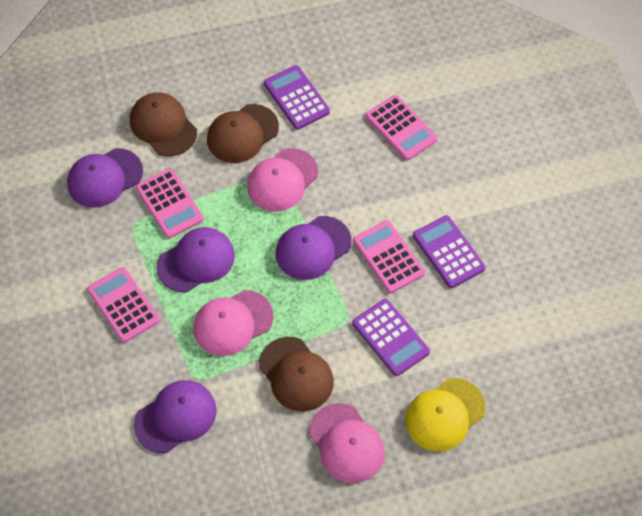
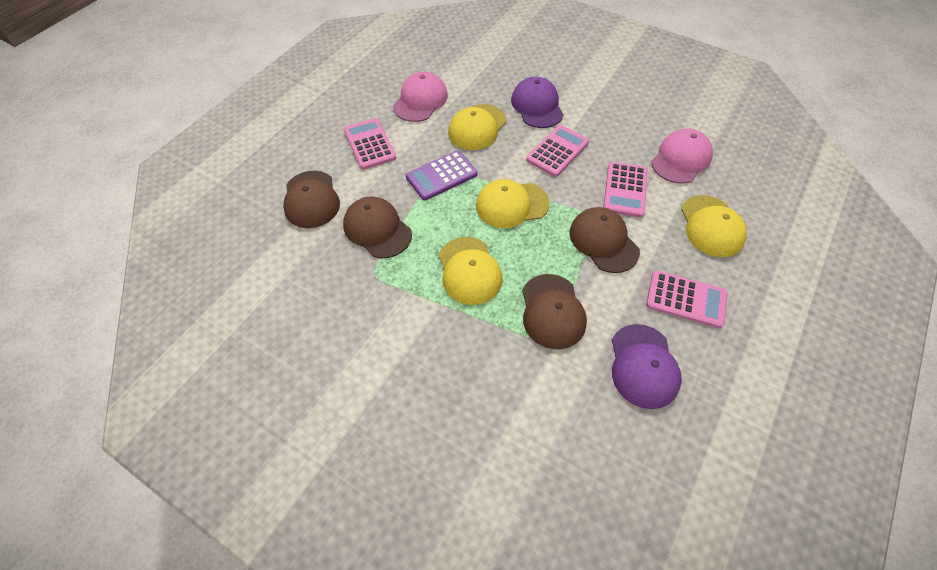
brown cap: [130,92,197,156] [207,104,279,163] [259,337,334,411] = 3 -> [283,171,340,228] [343,196,412,258] [522,274,587,349] [569,207,640,273] = 4
pink cap: [193,290,274,356] [247,148,318,212] [309,403,385,483] = 3 -> [393,72,448,122] [651,129,713,184] = 2
purple calculator: [264,65,330,130] [352,299,430,376] [413,215,486,288] = 3 -> [406,151,477,200] = 1
purple cap: [67,148,143,207] [134,380,217,453] [157,227,235,292] [276,216,351,280] = 4 -> [511,77,564,128] [612,324,682,409] = 2
yellow cap: [405,378,485,451] = 1 -> [439,237,503,305] [448,104,507,150] [476,179,550,228] [681,195,746,257] = 4

